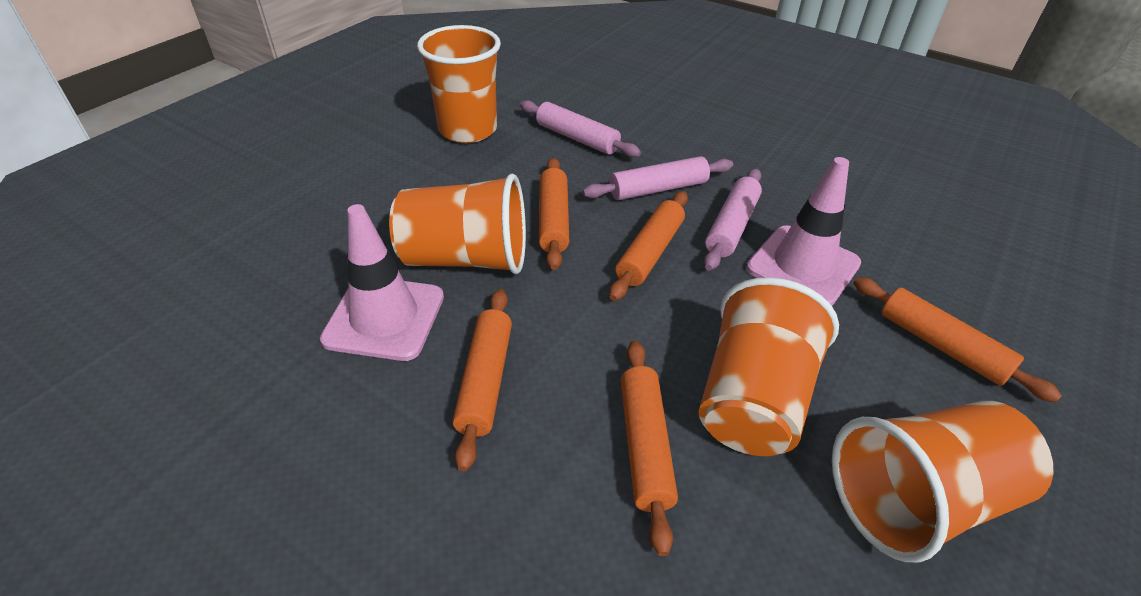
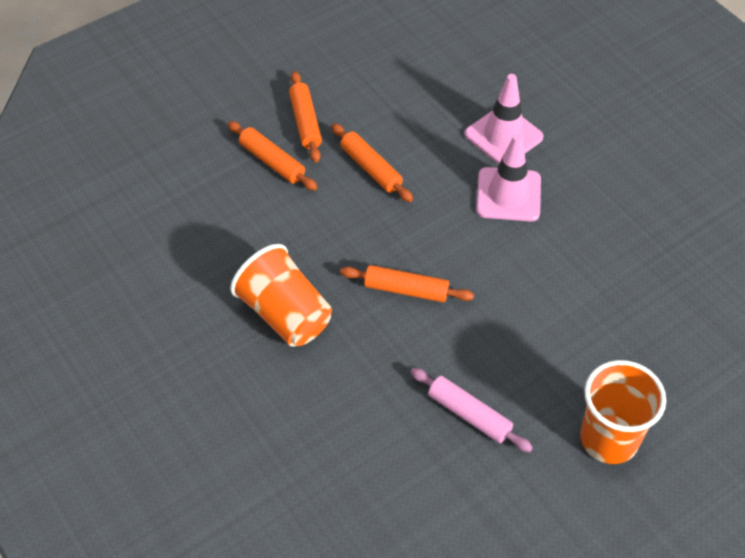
orange cup: [389,174,526,274] [417,25,501,143] [699,277,839,456] [832,401,1053,562] = 4 -> [230,244,332,347] [580,360,666,464] = 2
orange rolling pin: [453,289,512,471] [539,158,569,270] [609,191,688,301] [621,341,678,556] [853,277,1062,402] = 5 -> [228,121,318,191] [289,71,322,162] [331,123,413,202] [340,265,474,302] = 4
pink rolling pin: [520,100,641,157] [582,156,733,200] [704,169,762,271] = 3 -> [410,368,533,452] = 1

